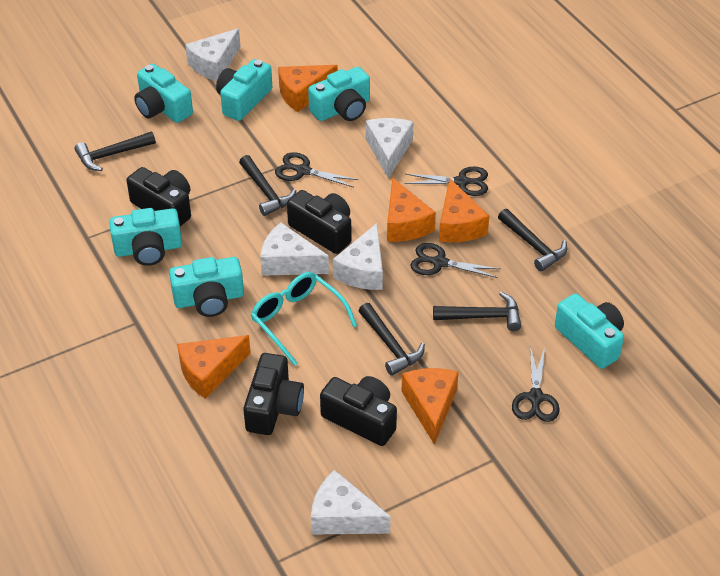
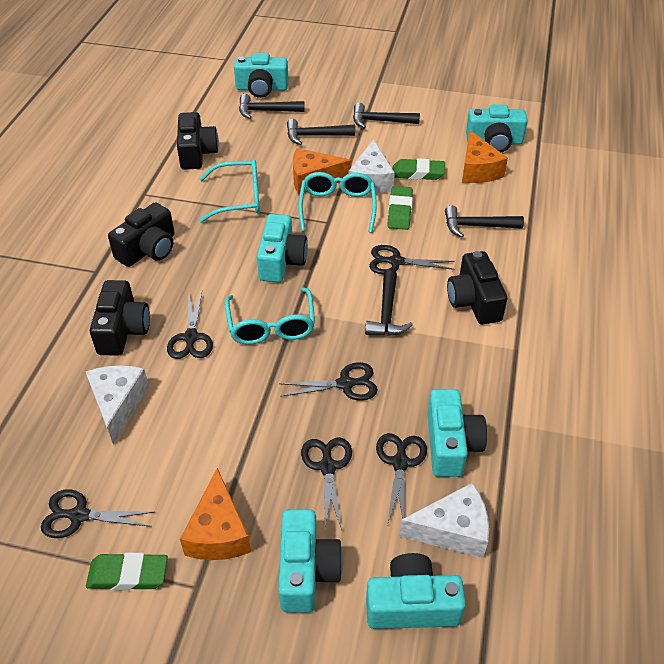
black scissors: [275,152,359,187] [405,167,488,196] [410,243,501,278] [512,346,560,422] = 4 -> [41,489,155,538] [167,292,213,359] [279,362,378,401] [301,437,352,530] [369,245,455,274] [376,433,427,525] = 6
green eraser: none = 0 -> [86,553,168,591] [387,186,413,230] [393,158,445,180] = 3
orange cheese: [177,335,251,399] [278,65,338,112] [387,178,436,242] [401,368,459,445] [439,179,489,242] = 5 -> [180,468,251,560] [293,148,351,195] [462,130,508,183] = 3
turquoise glasses: [251,272,357,366] = 1 -> [199,159,260,223] [225,287,315,345] [298,172,377,233] = 3
white cheese: [185,28,240,81] [260,222,329,276] [311,470,391,534] [333,223,383,290] [366,118,414,178] = 5 -> [86,365,149,445] [349,139,395,193] [399,483,489,558] = 3

